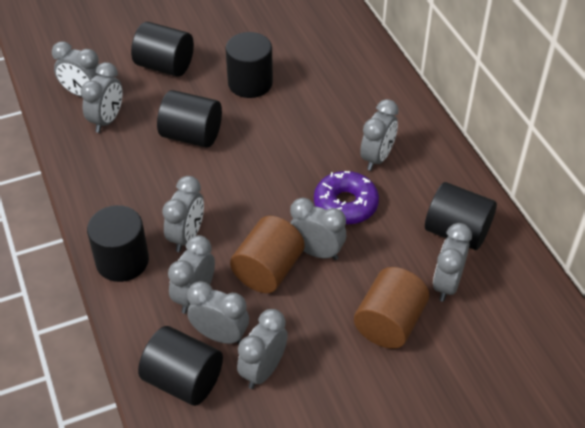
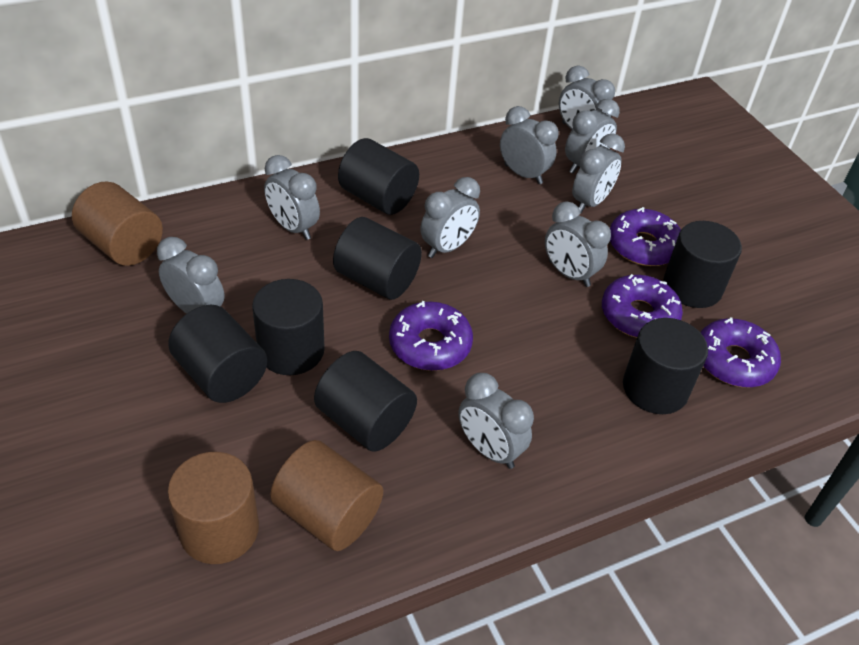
black cylinder: [87,205,149,282] [131,22,194,77] [138,326,223,406] [157,90,222,148] [225,32,273,98] [425,182,497,250] = 6 -> [168,305,267,403] [252,279,325,375] [314,351,417,452] [333,217,422,300] [338,138,419,215] [623,318,708,414] [663,221,742,308] = 7
brown cylinder: [230,216,305,293] [354,267,429,349] = 2 -> [72,182,163,266] [167,452,259,564] [270,440,383,551] = 3
purple donut: [314,171,379,225] = 1 -> [389,301,473,371] [602,274,683,338] [610,207,681,266] [700,317,781,387] = 4

